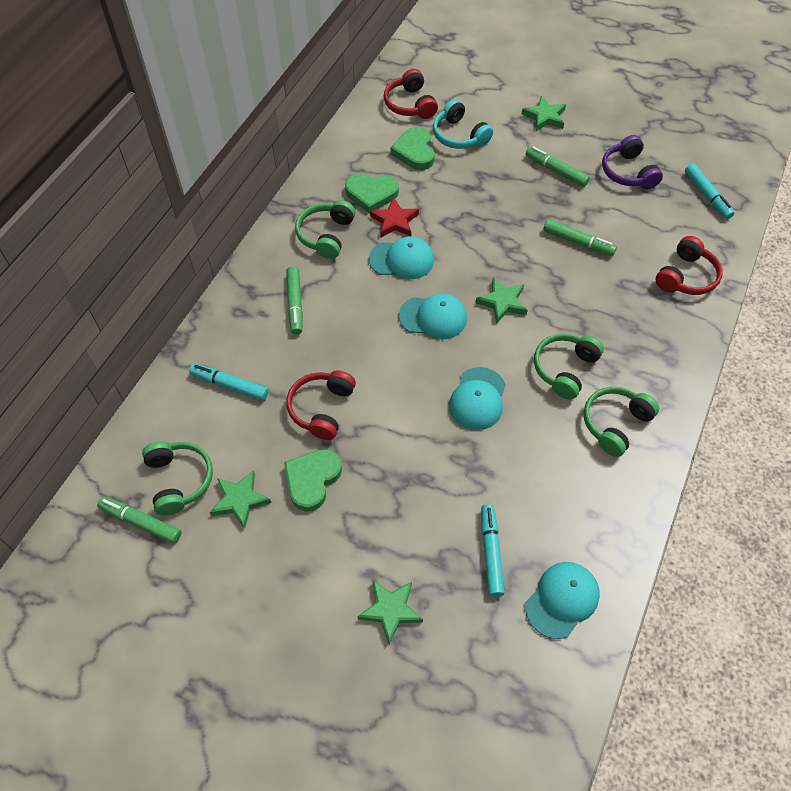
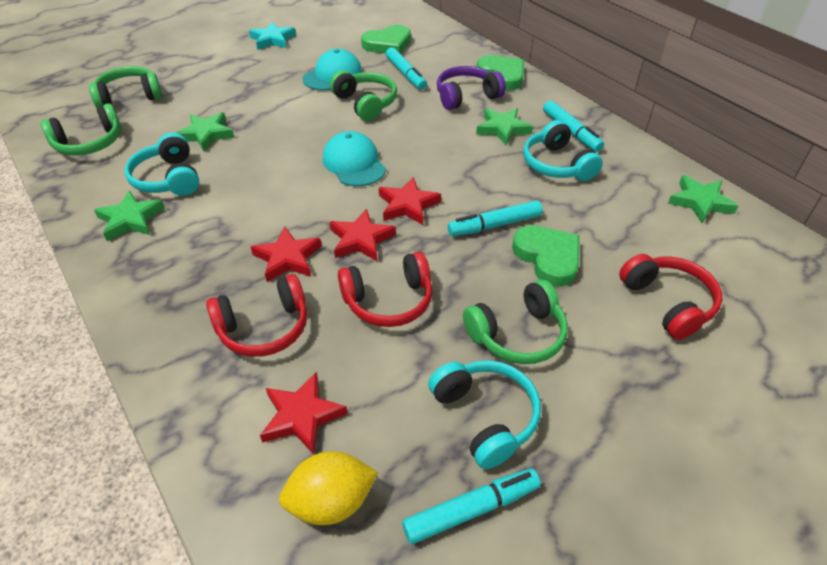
green marker: [97,496,182,544] [286,266,303,335] [526,146,590,187] [543,219,617,256] = 4 -> none = 0
red star: [370,197,419,237] = 1 -> [251,226,322,282] [260,372,348,455] [329,209,396,261] [379,177,441,225] = 4
turquoise cap: [369,236,434,279] [399,294,467,339] [449,367,506,430] [525,562,600,639] = 4 -> [303,49,362,91] [323,131,386,186] = 2
turquoise headphones: [433,99,493,149] = 1 -> [125,133,199,196] [428,360,541,469] [523,120,603,181] = 3
turquoise marker: [189,364,269,401] [481,504,505,597] [685,164,735,219] = 3 -> [386,47,427,90] [402,468,541,544] [448,200,543,236] [543,101,604,152] = 4
turquoise star: none = 0 -> [249,22,296,50] = 1
yellow lemon: none = 0 -> [279,451,378,525] = 1

